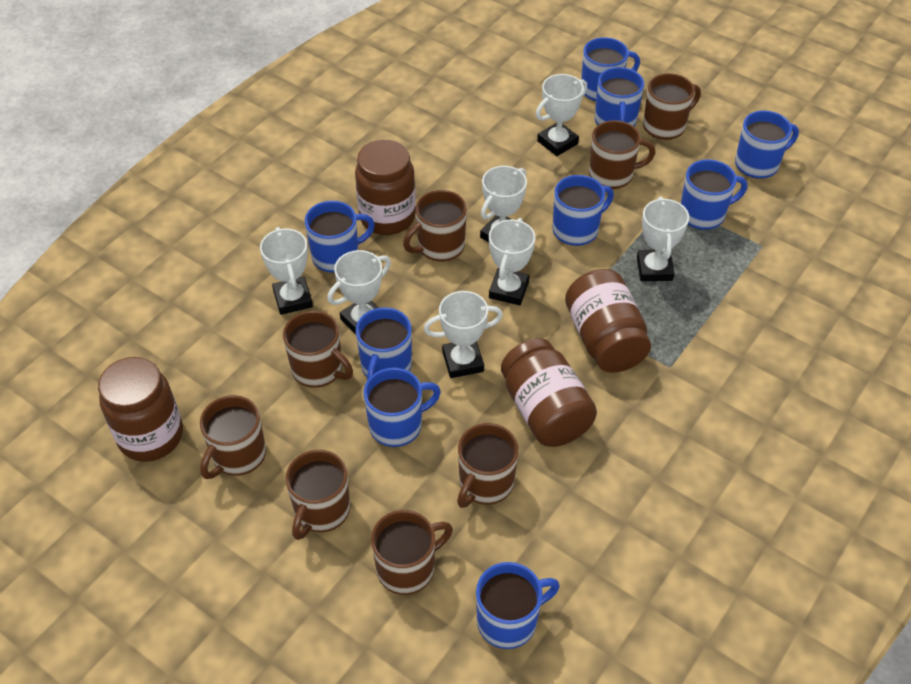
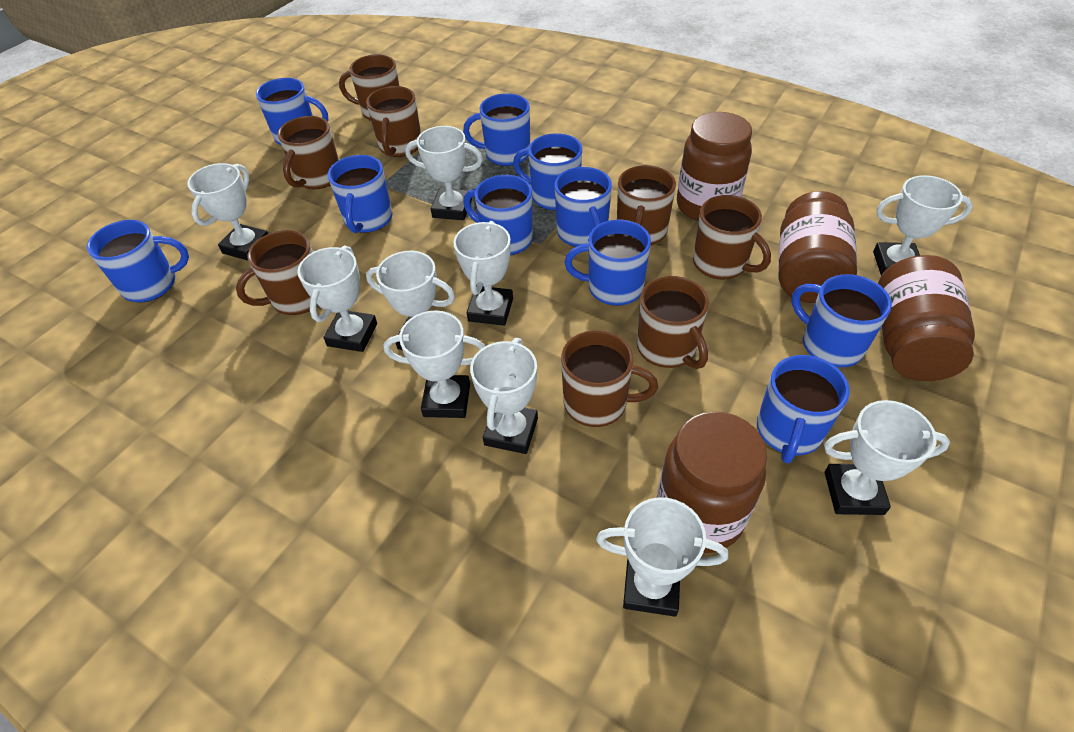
blue mug: [305,201,375,273] [356,307,412,380] [364,368,441,447] [476,562,560,649] [552,175,614,246] [581,37,640,101] [595,67,644,126] [681,159,747,230] [735,110,799,179] = 9 -> [87,220,189,302] [256,78,328,146] [328,155,393,233] [463,93,530,166] [463,175,533,255] [513,133,582,211] [555,167,612,247] [565,219,651,306] [757,355,850,463] [792,274,892,367] = 10
white trophy: [260,227,313,315] [327,250,391,334] [424,291,503,378] [480,166,527,242] [489,218,536,305] [536,74,587,156] [637,196,689,281] = 7 -> [187,163,268,261] [297,246,377,352] [366,251,455,350] [384,311,485,418] [405,126,483,220] [453,221,513,326] [470,338,538,454] [596,497,728,617] [824,400,950,515] [873,175,973,275] = 10

